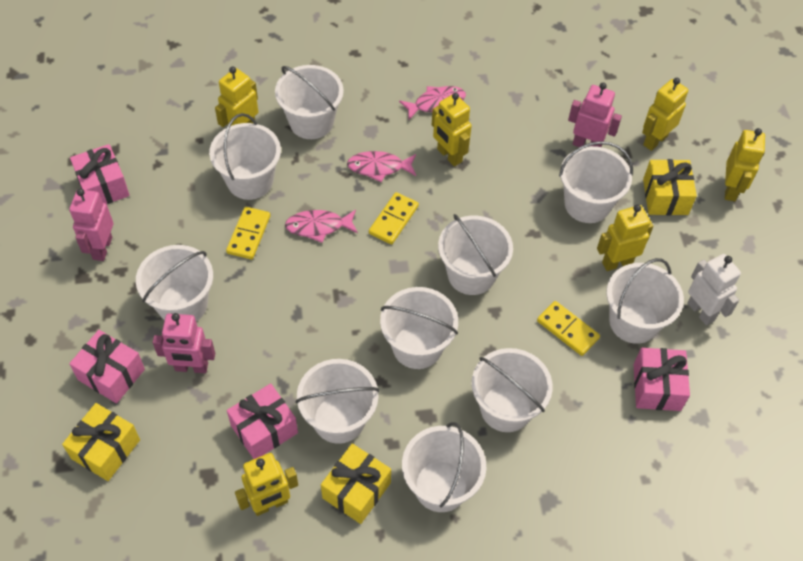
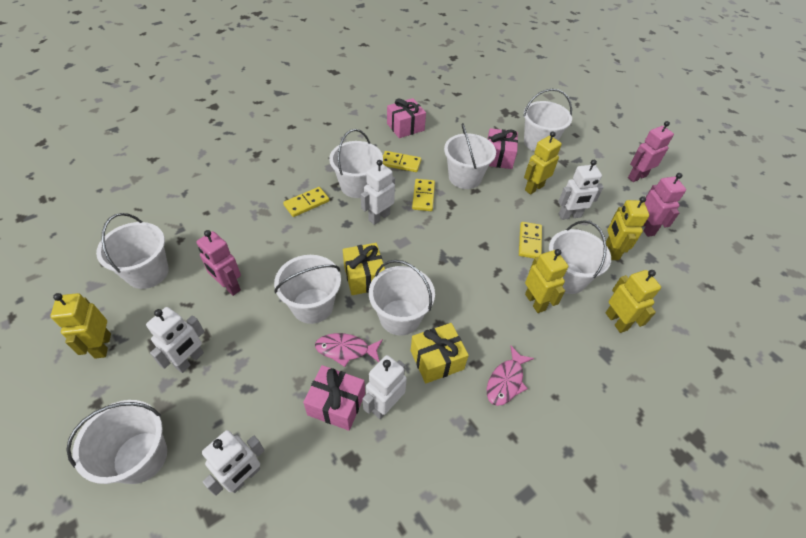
pink fish: [285,210,358,243] [347,151,416,182] [399,86,466,120] = 3 -> [315,333,383,367] [487,346,534,406] = 2
pink gift: [69,330,145,403] [70,144,130,204] [227,383,298,459] [634,348,690,411] = 4 -> [303,365,365,431] [387,98,426,138] [488,128,518,169] = 3
white bucket: [136,245,213,321] [209,113,281,200] [275,65,344,139] [295,359,380,444] [380,287,458,369] [402,422,486,512] [438,214,513,295] [472,348,553,432] [559,141,633,223] [606,258,684,344] = 10 -> [66,400,167,484] [96,213,169,289] [274,255,341,324] [329,129,383,198] [369,260,435,336] [444,123,496,189] [523,89,572,152] [549,220,611,294] = 8
white robot: [687,254,741,325] = 1 -> [146,307,204,373] [202,430,265,496] [361,160,395,225] [363,355,407,419] [558,160,604,220] = 5
yellow domino: [226,207,271,259] [369,192,419,244] [537,301,600,356] = 3 -> [283,187,329,217] [382,151,421,172] [412,179,435,211] [519,222,542,258] = 4
yellow gift: [62,403,140,481] [321,443,391,524] [643,159,697,215] = 3 -> [343,243,385,295] [411,323,469,383] = 2
yellow robot: [215,67,258,127] [235,453,298,516] [432,93,472,167] [597,205,654,271] [642,78,688,151] [725,128,765,201] = 6 -> [50,293,111,359] [524,131,562,194] [525,249,568,313] [606,196,649,260] [606,270,661,333] = 5

